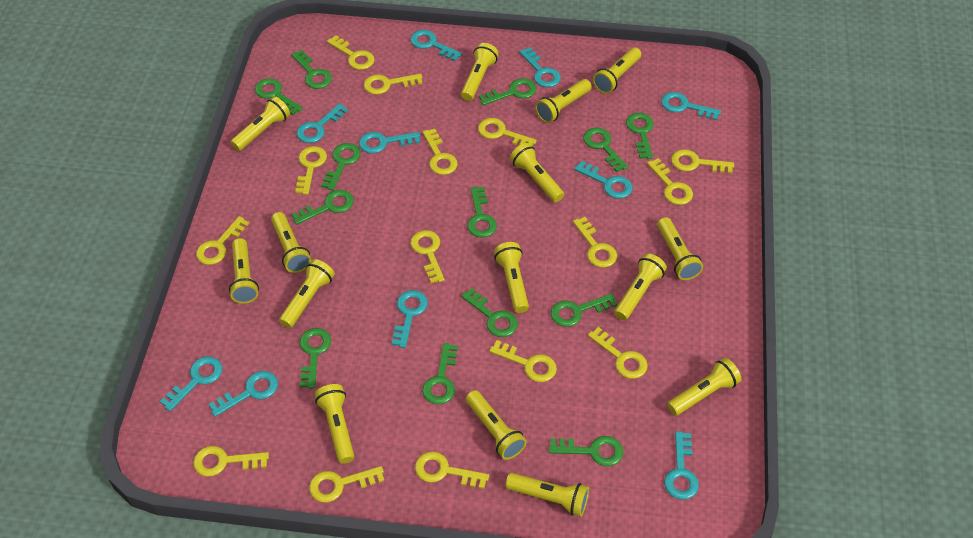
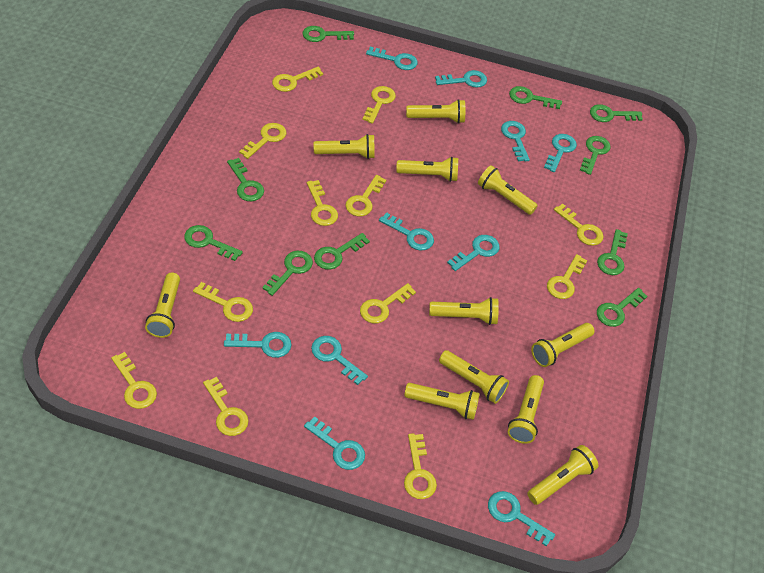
green key: [255,78,303,115] [291,50,332,89] [291,190,354,225] [299,328,331,389] [321,143,361,191] [422,343,458,404] [461,288,518,337] [467,187,497,237] [479,78,536,105] [549,436,623,466] [551,293,617,327] [583,128,628,172] [626,113,654,159] = 13 -> [184,225,243,261] [227,158,264,201] [262,250,313,296] [302,26,354,42] [314,233,370,270] [509,86,562,109] [580,136,611,175] [590,104,643,122] [597,229,628,275] [597,288,647,327] = 10
yellow flashlight: [229,238,259,304] [231,96,290,151] [271,212,311,273] [279,259,335,328] [315,384,354,464] [461,43,499,101] [466,390,527,460] [494,242,529,313] [505,473,589,517] [510,143,564,202] [535,79,592,123] [593,47,641,94] [614,254,667,320] [657,217,703,280] [667,358,741,416] = 15 -> [145,272,180,338] [313,134,375,159] [396,157,458,182] [404,383,480,420] [406,99,465,123] [429,297,499,325] [439,350,509,404] [478,165,538,215] [508,375,544,444] [527,445,598,505] [531,323,595,367] = 11
yellow key: [193,446,269,477] [196,216,249,265] [295,146,327,195] [309,466,384,502] [327,35,375,70] [364,74,423,95] [410,230,445,283] [415,451,489,489] [423,129,458,175] [478,118,537,147] [489,340,557,382] [573,217,617,268] [588,327,648,379] [647,158,693,205] [671,149,734,173] = 15 -> [111,352,157,409] [193,282,253,322] [203,377,248,436] [239,123,286,159] [272,67,323,92] [307,180,338,226] [345,175,386,216] [360,283,416,323] [362,86,396,124] [404,433,437,499] [547,254,587,299] [554,204,604,246] = 12

